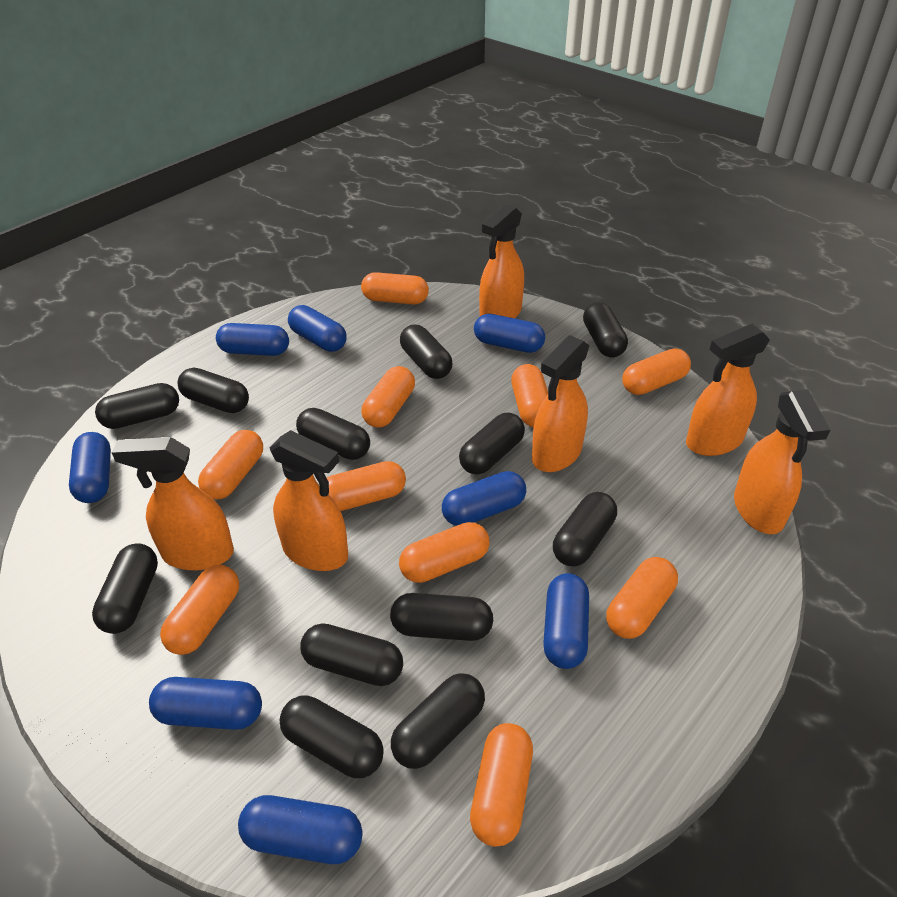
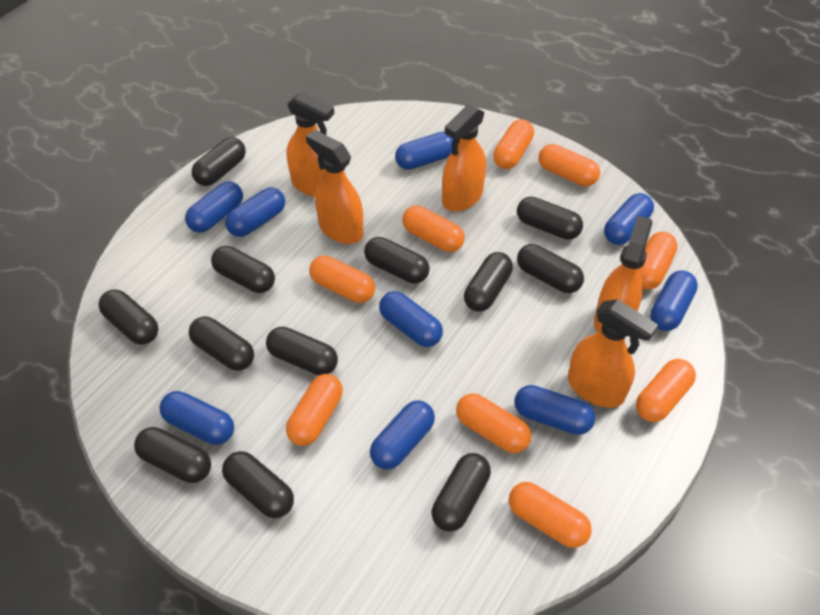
blue capsule: [69,432,111,503] [149,677,262,730] [216,323,289,356] [238,795,363,864] [288,305,347,352] [442,471,526,526] [474,314,545,353] [543,573,589,669] = 8 -> [159,391,234,445] [185,181,243,233] [225,187,285,237] [370,401,435,469] [379,291,443,347] [395,132,453,170] [514,385,595,435] [604,193,654,245] [650,270,698,331] = 9
orange capsule: [160,565,239,655] [198,430,263,499] [327,461,406,511] [361,272,429,304] [362,366,415,428] [399,522,490,583] [470,723,533,847] [511,364,548,427] [606,557,678,639] [622,348,691,395] = 10 -> [286,374,343,446] [309,256,375,303] [402,206,465,252] [456,393,531,453] [493,119,534,169] [509,482,592,548] [539,144,600,186] [636,359,696,422] [639,232,678,289] = 9
orange spray bottle: [112,437,234,570] [270,430,348,571] [479,204,524,318] [532,335,590,472] [686,324,770,456] [734,390,830,534] = 6 -> [287,92,334,197] [306,130,363,244] [442,104,486,212] [568,299,658,408] [594,215,653,333] = 5

